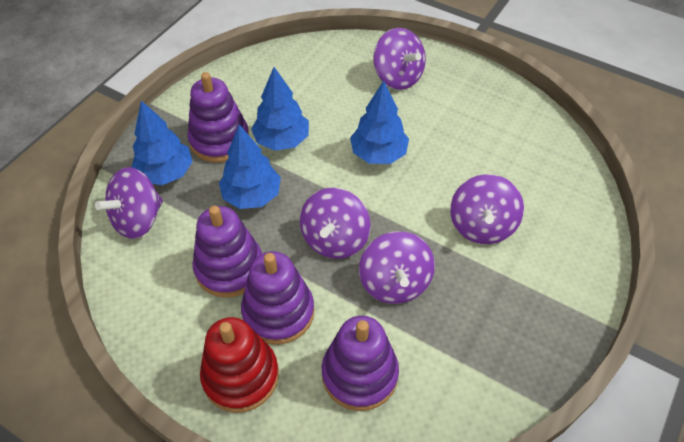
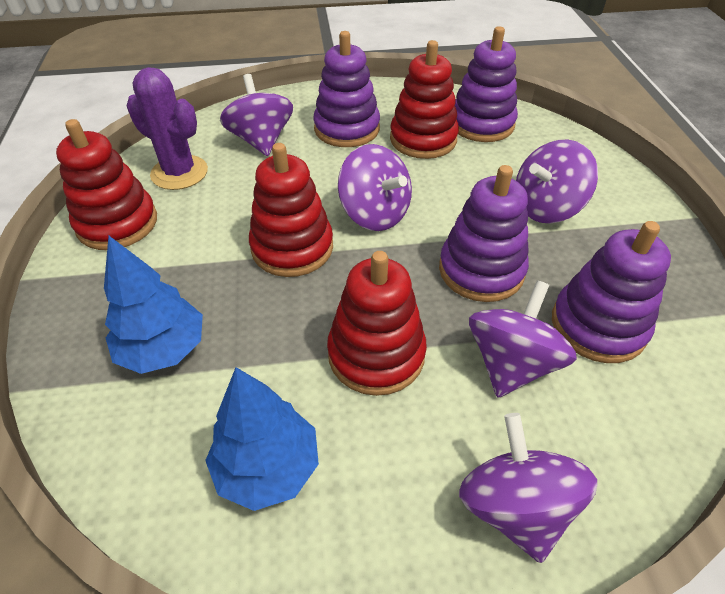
blue tree: [132,101,193,185] [219,124,281,209] [251,67,309,151] [350,81,409,164] = 4 -> [104,236,203,374] [205,367,319,511] = 2
purple cactus: none = 0 -> [127,67,208,190] = 1
red stacking toy: [200,317,279,413] = 1 -> [56,119,157,250] [249,143,333,277] [327,251,427,396] [390,40,459,159] = 4

